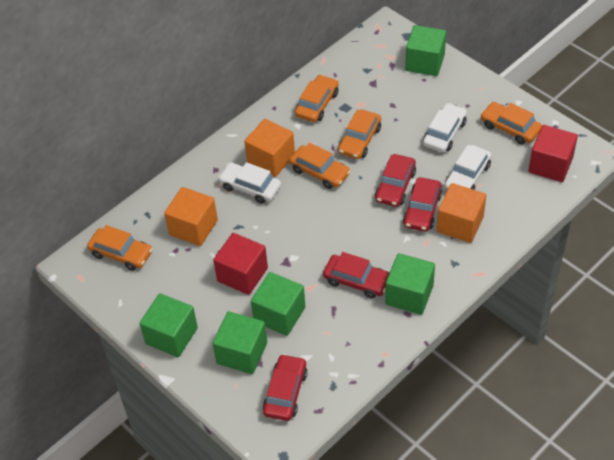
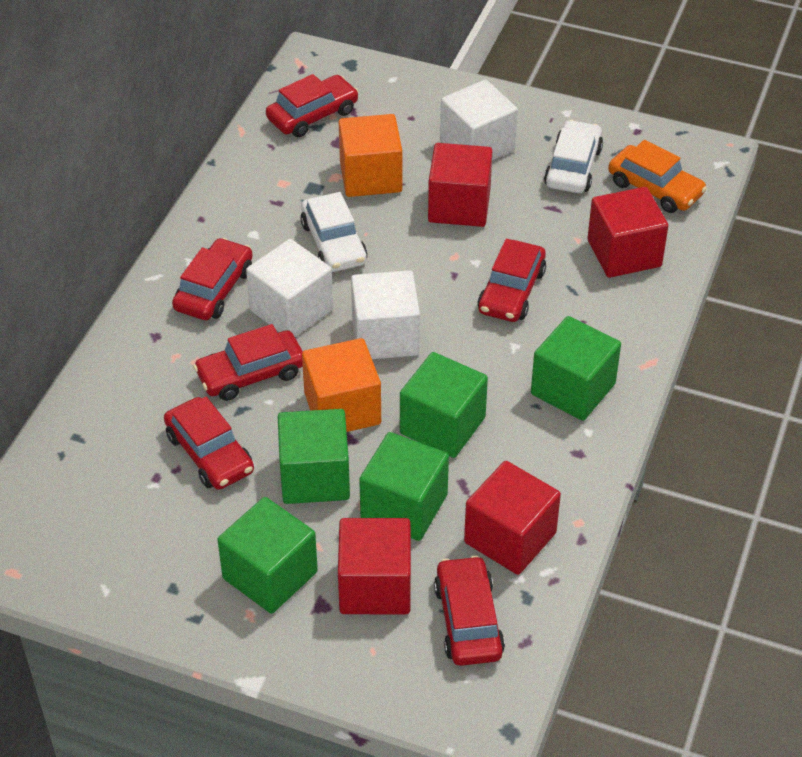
orange car: [87,225,153,271] [289,143,351,189] [295,74,339,122] [338,109,381,159] [480,102,542,145] = 5 -> [608,140,707,213] = 1
orange cube: [164,187,218,246] [244,119,295,177] [437,183,486,243] = 3 -> [302,338,381,432] [339,114,402,197] = 2
red car: [263,354,308,421] [323,252,389,299] [375,154,416,207] [403,177,442,232] = 4 -> [164,397,254,490] [172,238,253,320] [193,324,303,401] [266,74,359,137] [434,555,505,666] [478,239,546,322] = 6
red cube: [213,233,268,295] [528,125,578,182] = 2 -> [338,518,411,614] [428,143,492,227] [464,461,561,575] [588,187,668,278] = 4
white car: [218,162,281,204] [423,103,467,152] [445,145,492,190] = 3 -> [301,192,368,272] [544,120,603,193] = 2
white cube: none = 0 -> [246,239,333,337] [351,270,420,359] [440,80,518,161] = 3

